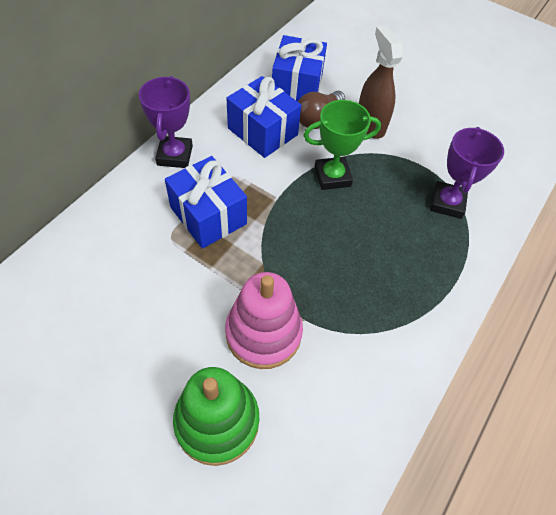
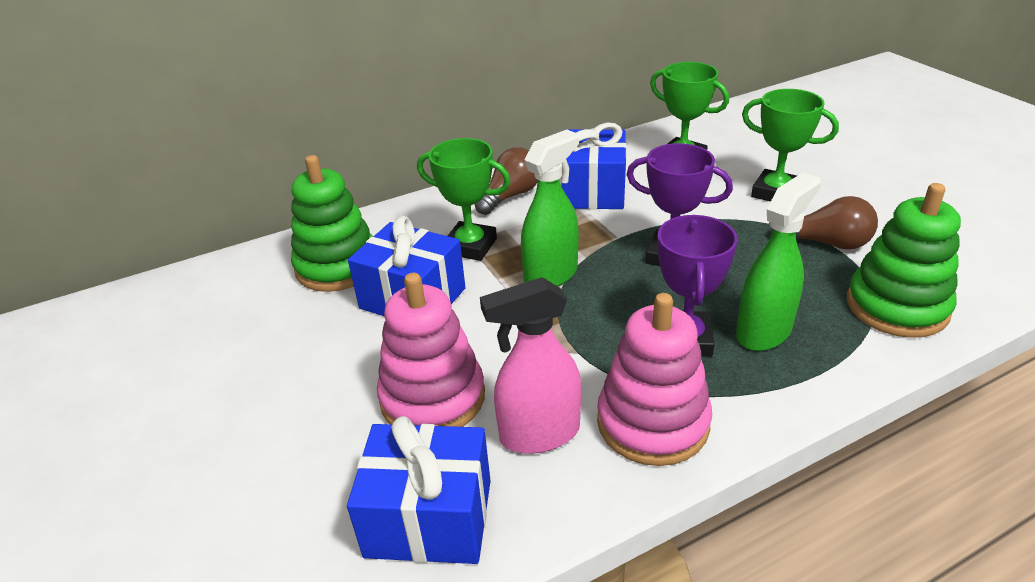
brown light bulb: [298,91,345,129] = 1 -> [474,147,538,215] [770,196,878,250] = 2
brown spray bottle: [359,25,404,139] = 1 -> none = 0
green spray bottle: none = 0 -> [521,130,579,287] [736,172,821,351] = 2
green stacking toy: [173,367,259,466] = 1 -> [291,155,373,292] [847,183,961,338] = 2
green trophy: [303,100,381,190] = 1 -> [417,138,511,261] [650,62,729,150] [742,89,839,202] = 3
pink spray bottle: none = 0 -> [480,277,582,454] = 1
pink stacking toy: [225,272,303,369] = 1 -> [377,273,485,427] [597,293,712,466] = 2

